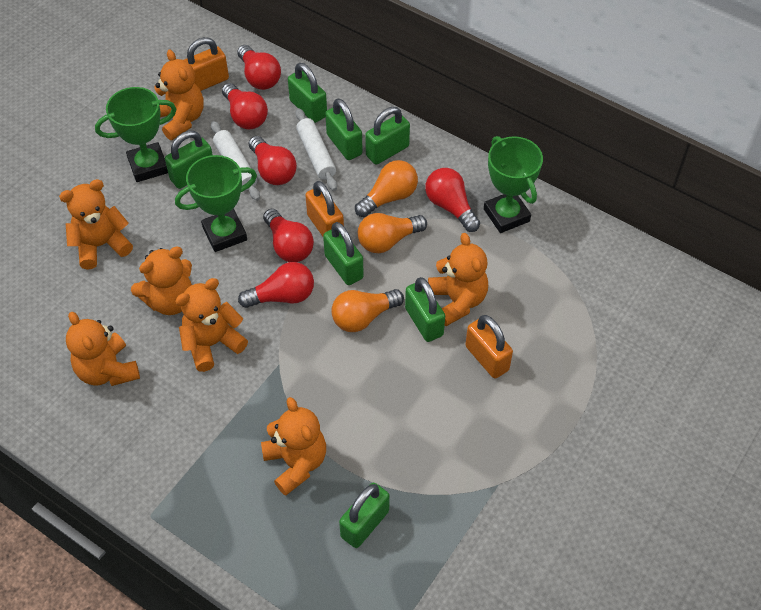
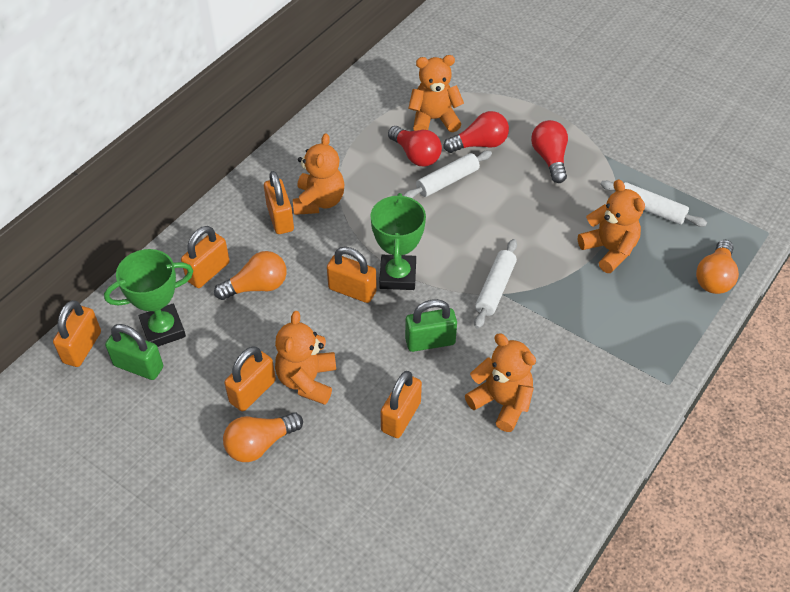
green padlock: [165,131,213,189] [288,63,327,123] [323,222,364,285] [325,99,363,160] [339,483,390,548] [365,107,410,165] [405,277,445,342] = 7 -> [105,324,163,380] [405,299,457,352] = 2
green trophy: [95,87,177,182] [175,155,257,252] [484,136,543,233] = 3 -> [104,249,193,347] [371,193,426,290] = 2
orange padlock: [184,37,229,91] [305,181,344,236] [465,315,513,379] = 3 -> [53,300,101,367] [181,226,230,288] [224,346,276,412] [264,171,294,234] [327,247,377,303] [380,371,422,438] = 6
orange teddy bear: [59,179,133,270] [66,312,140,386] [131,247,192,315] [154,49,204,140] [175,278,248,372] [261,397,326,496] [428,233,488,326] = 7 -> [275,311,336,405] [293,133,344,215] [408,55,464,132] [465,334,536,432] [578,179,645,273] = 5
red light bulb: [222,83,268,130] [237,45,281,90] [238,262,314,308] [249,136,297,185] [263,209,314,262] [425,168,480,232] = 6 -> [388,126,442,167] [444,111,509,153] [531,120,568,183] = 3
white rolling pin: [211,121,260,201] [296,108,337,191] = 2 -> [403,151,492,199] [474,239,517,329] [601,181,707,227] = 3

